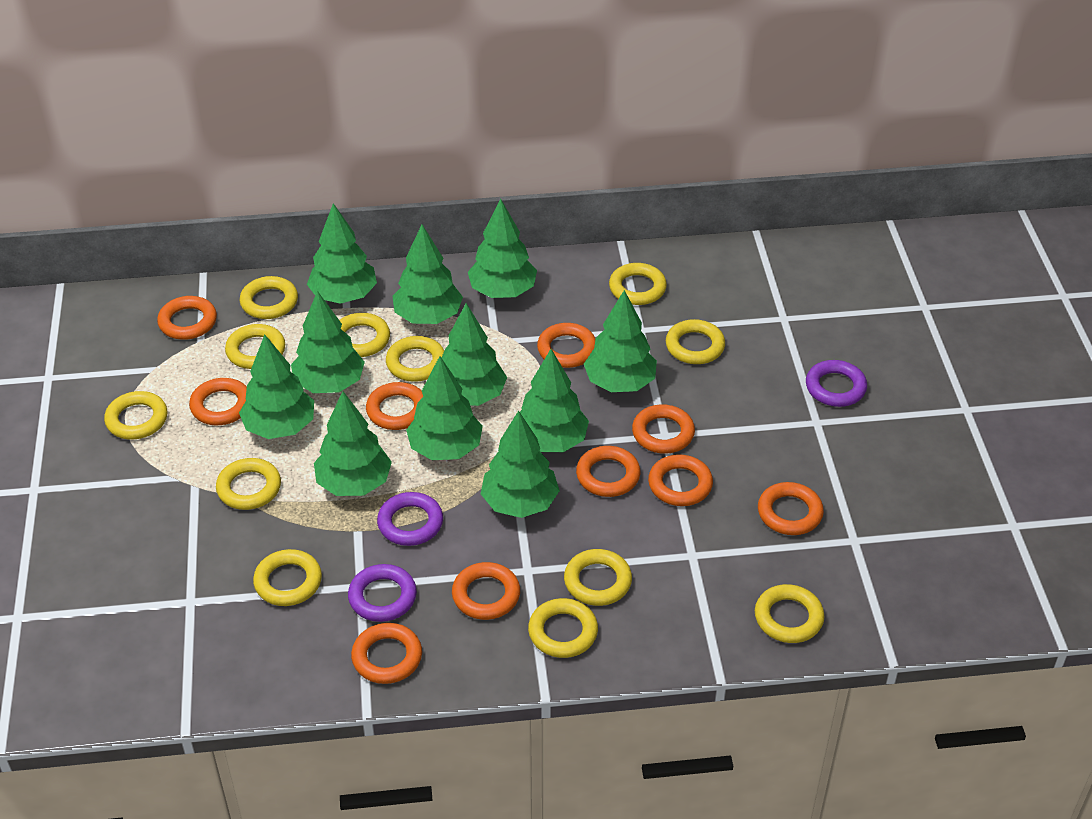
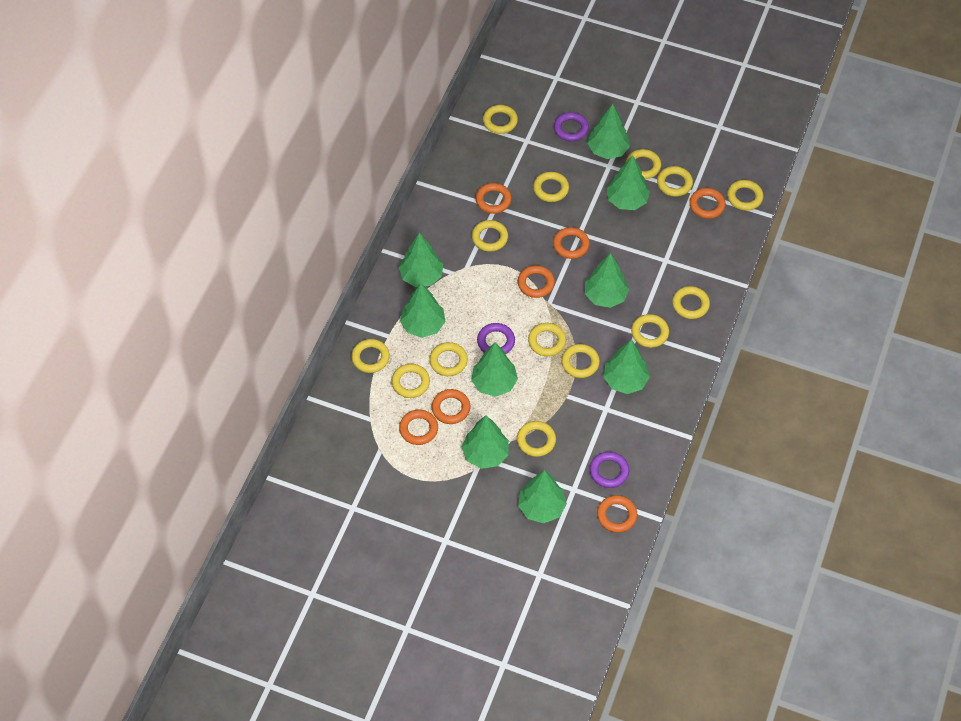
green tree: [239,335,314,439] [291,291,365,393] [307,203,377,304] [314,391,392,496] [392,225,463,324] [406,356,483,460] [441,303,507,406] [468,199,537,298] [481,410,560,518] [520,349,589,452] [584,290,657,392] = 11 -> [399,233,443,287] [400,283,446,338] [462,415,509,469] [471,343,518,397] [518,470,567,523] [585,253,629,308] [587,104,630,159] [603,340,650,394] [606,155,650,210] = 9
orange ring: [157,296,217,340] [189,378,247,425] [351,623,422,684] [366,382,423,430] [452,562,520,620] [537,323,596,368] [576,446,640,497] [632,404,695,454] [648,454,713,506] [758,482,824,535] = 10 -> [399,410,438,445] [432,389,470,424] [475,183,512,214] [518,265,555,298] [553,227,590,259] [597,495,637,533] [689,188,726,219] = 7
yellow ring: [104,391,167,440] [216,458,281,510] [225,324,285,369] [240,276,298,319] [253,549,322,606] [339,313,390,357] [386,336,444,382] [528,598,598,658] [564,549,632,606] [609,263,667,305] [666,319,725,364] [755,584,824,643] = 12 -> [351,339,390,373] [391,364,430,398] [429,342,468,376] [472,220,508,252] [483,105,518,134] [517,421,556,457] [528,323,566,356] [533,172,569,202] [561,344,600,378] [626,149,661,179] [631,314,669,348] [657,166,693,197] [672,286,710,319] [727,180,764,211] = 14

